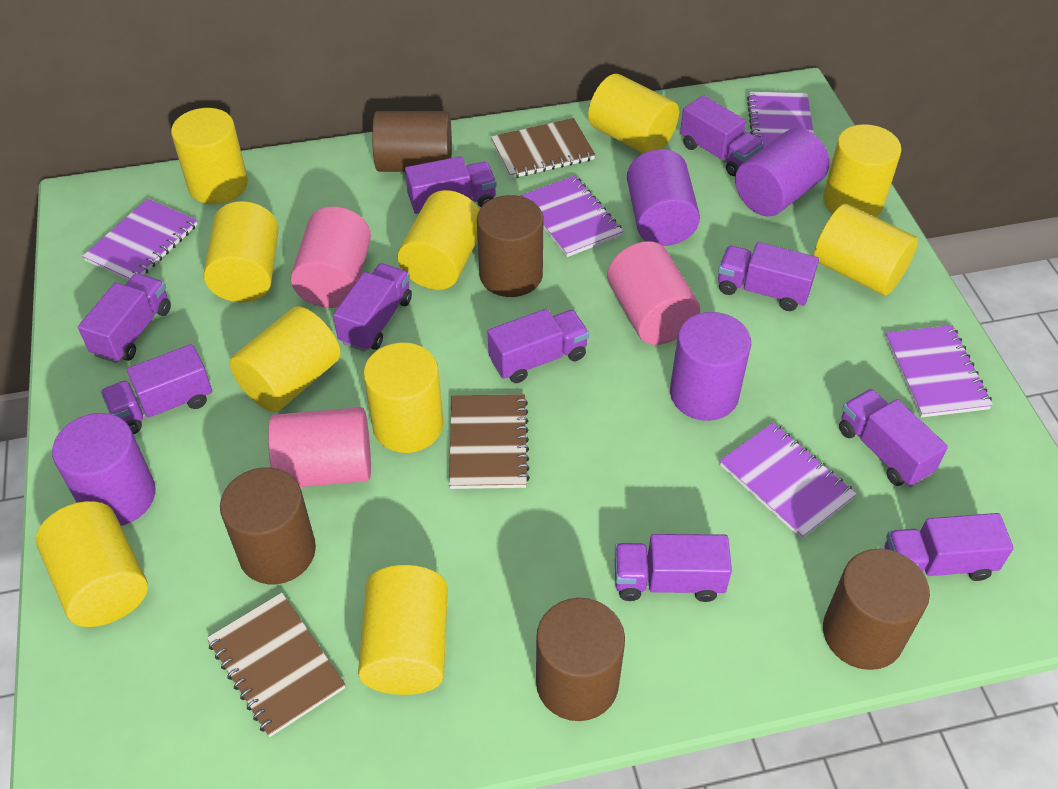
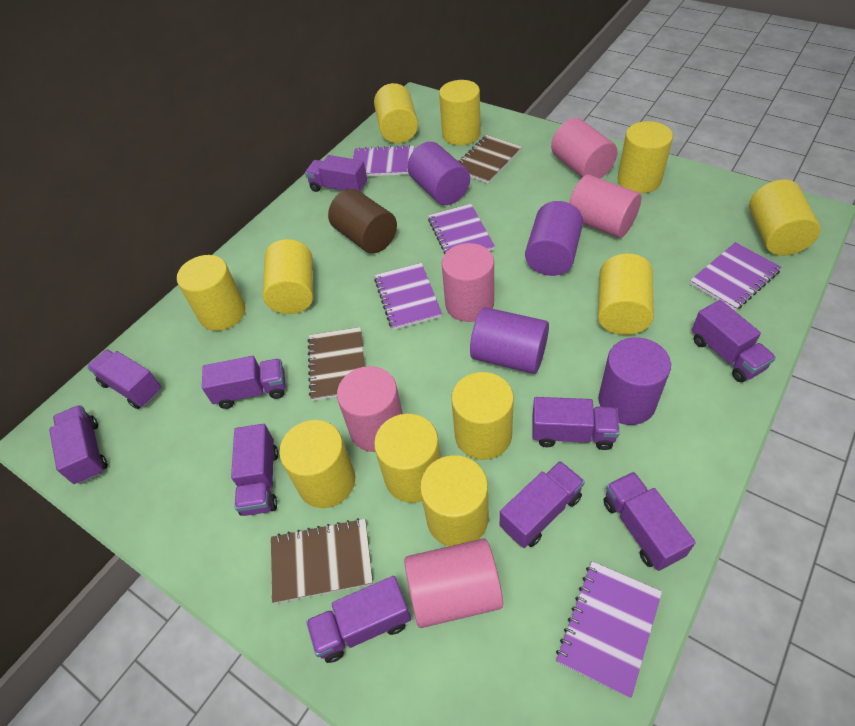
brown cylinder: [220,468,316,584] [372,111,452,172] [477,195,544,297] [536,598,625,721] [823,549,930,670] = 5 -> [328,189,397,254] = 1
pink cylinder: [268,407,371,487] [291,206,371,308] [607,241,700,345] = 3 -> [337,366,403,452] [404,538,503,628] [442,243,494,322] [551,118,617,179] [569,175,642,238] = 5
yellow cylinder: [36,501,148,627] [171,108,248,204] [204,201,279,302] [229,306,340,412] [358,565,448,695] [363,342,443,453] [397,190,480,290] [588,74,679,153] [814,204,918,295] [823,124,902,217] = 10 -> [177,255,245,331] [263,239,313,314] [279,420,355,508] [374,83,418,143] [374,414,441,503] [420,455,488,546] [439,80,481,145] [451,372,514,460] [598,253,654,335] [618,121,673,193] [749,179,821,256] = 11

